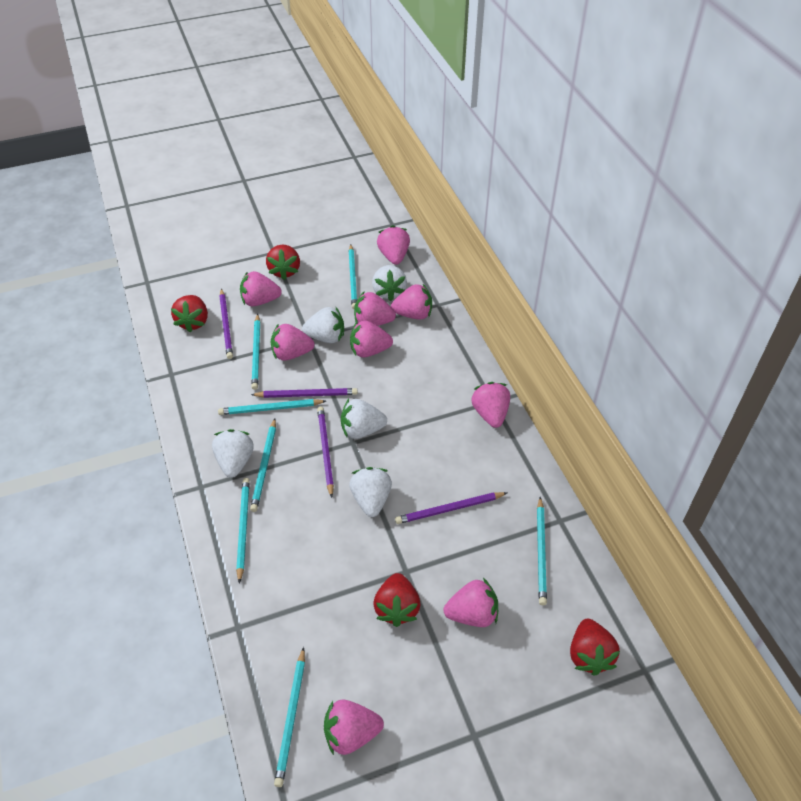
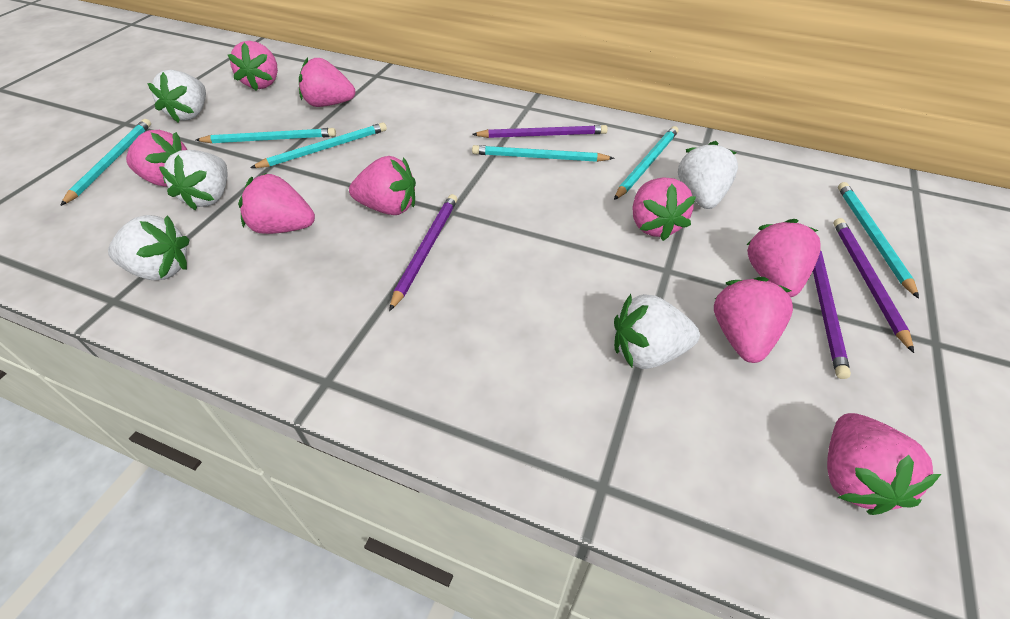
red strawberry: [171,295,208,333] [266,245,300,280] [373,573,420,627] [570,619,620,676] = 4 -> none = 0
turquoise pencil: [218,399,326,415] [236,478,250,584] [250,419,276,512] [251,314,260,390] [274,647,305,787] [348,244,357,309] [537,497,547,605] = 7 -> [60,119,151,206] [196,128,336,144] [250,122,387,168] [472,145,615,162] [614,126,679,200] [838,182,919,299] = 6

